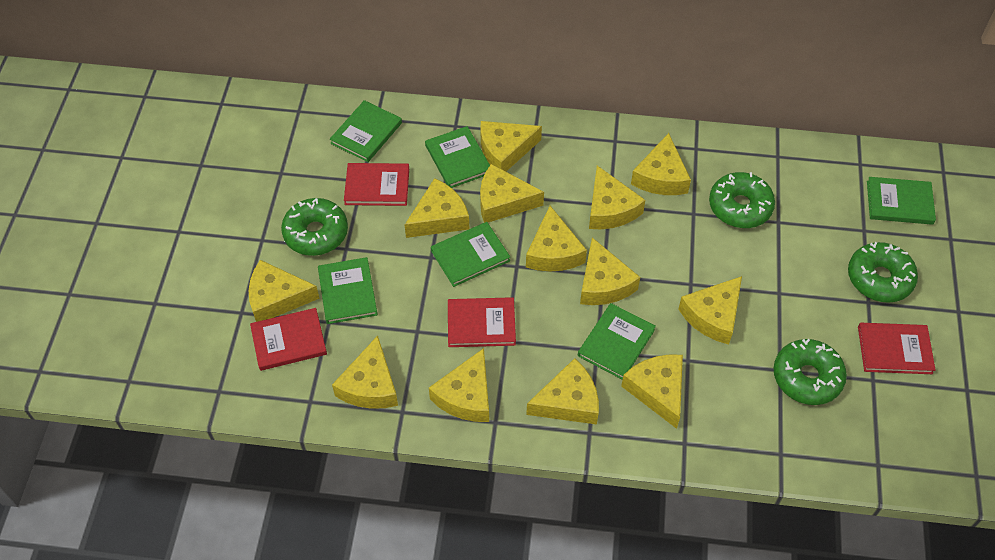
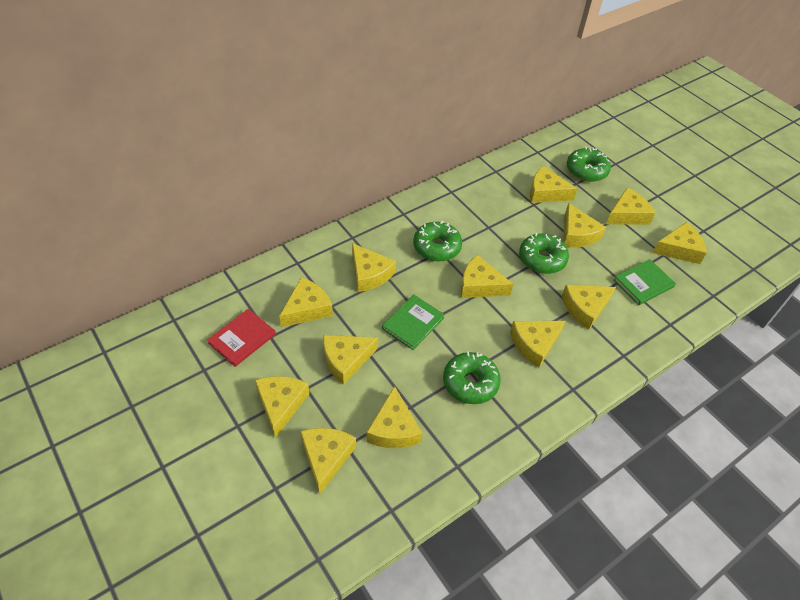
green book: [318,257,378,324] [330,100,402,162] [425,126,490,188] [431,222,510,287] [578,303,656,380] [867,177,936,225] = 6 -> [382,295,445,350] [613,259,676,305] = 2
red book: [250,308,327,371] [344,163,409,206] [448,297,516,347] [858,323,936,374] = 4 -> [207,309,276,367] = 1

